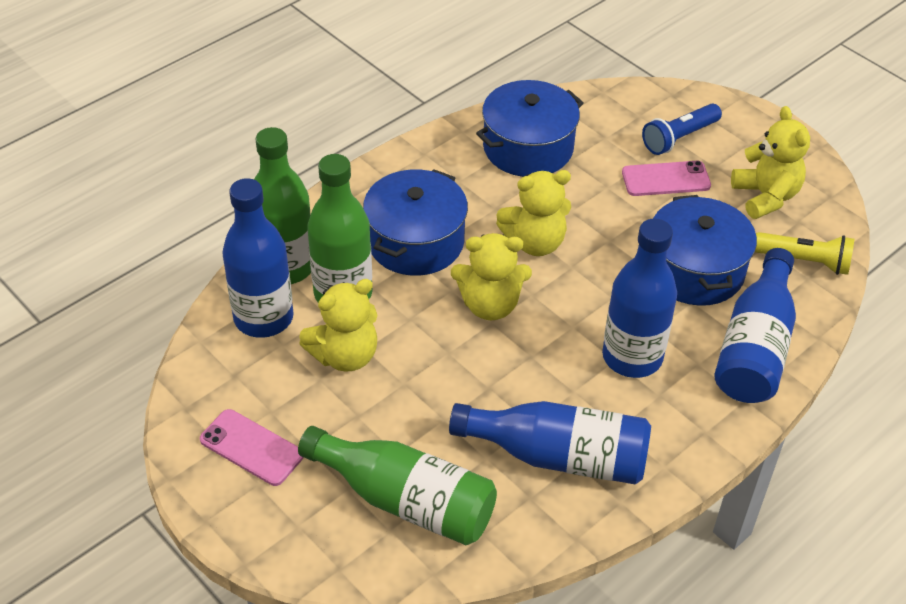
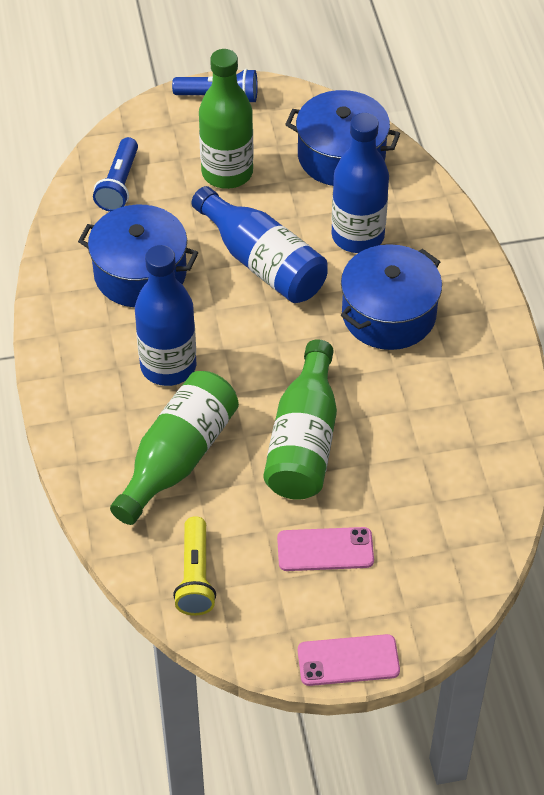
blue bottle: [222,178,294,338] [449,401,651,485] [602,218,677,378] [714,248,796,403] = 4 -> [135,245,196,386] [191,186,328,303] [331,113,389,253] = 3
blue flashlight: [642,104,722,155] = 1 -> [93,137,138,212] [172,69,258,102] = 2
yellow teddy bear: [299,279,377,372] [451,233,532,320] [496,170,571,256] [731,106,810,219] = 4 -> none = 0

